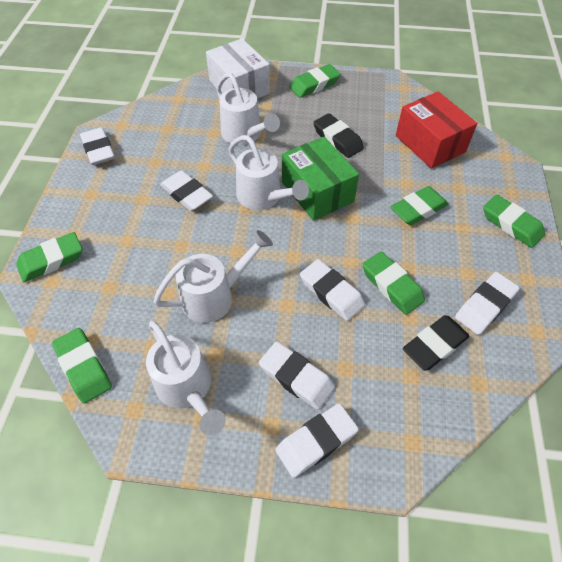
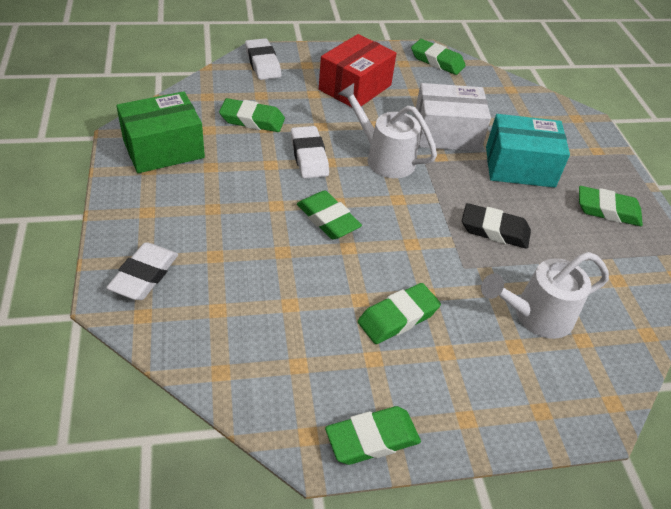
black eraser: [313,113,364,158] [403,315,469,371] = 2 -> [462,203,531,249] = 1
turquoise box: none = 0 -> [486,114,570,188] = 1
white eraser: [80,127,115,165] [160,170,213,211] [259,341,335,410] [275,404,359,478] [300,259,365,321] [455,272,520,335] = 6 -> [106,242,178,300] [245,38,281,80] [291,126,329,179] = 3
white watering can: [146,321,226,435] [153,230,273,323] [216,73,280,145] [228,135,309,210] = 4 -> [338,83,437,178] [481,252,609,339] = 2

